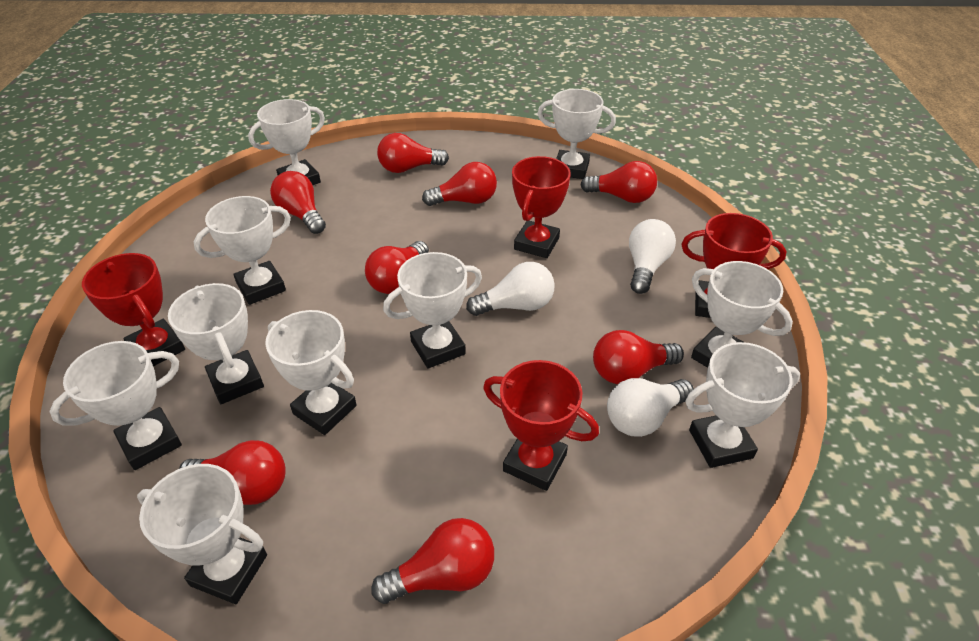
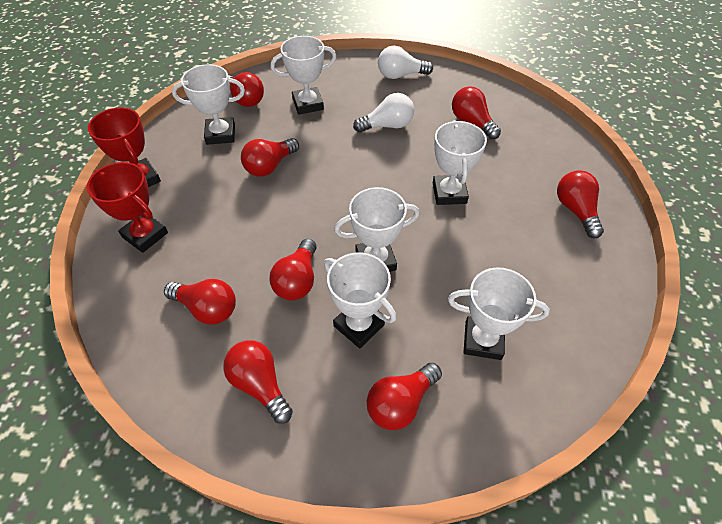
red trophy: [82,253,185,366] [483,360,599,491] [512,156,571,258] [682,213,787,318] = 4 -> [87,162,168,253] [88,107,161,187] = 2
white light bulb: [466,262,555,316] [607,378,694,437] [629,219,676,294] = 3 -> [353,93,414,133] [378,46,433,79] = 2
white trophy: [49,341,182,470] [137,464,267,604] [168,283,264,404] [194,196,291,305] [248,99,325,185] [265,310,357,435] [383,252,482,369] [537,89,616,179] [685,342,800,468] [691,261,793,368] = 10 -> [172,64,245,145] [271,36,336,114] [324,252,396,348] [334,187,419,272] [433,120,487,205] [448,267,550,360] = 6

